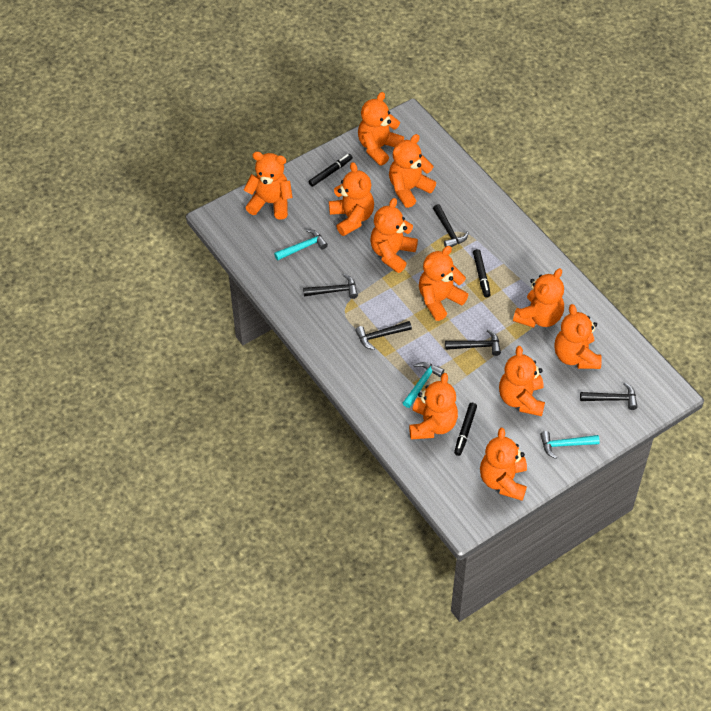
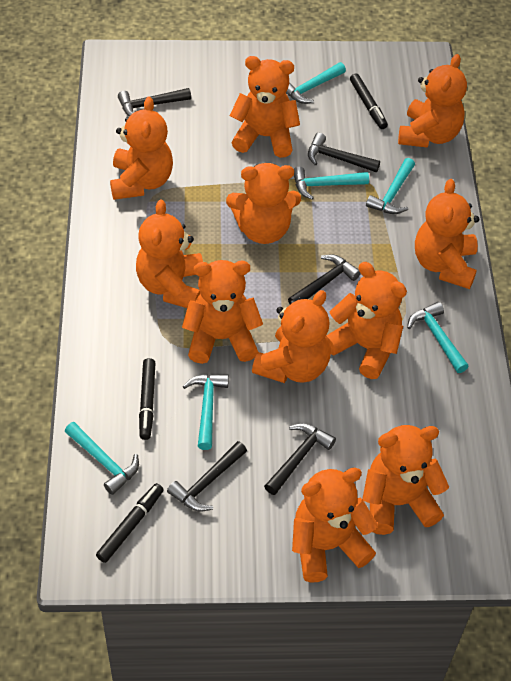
turquoise hammer: [274,229,328,260] [403,362,444,408] [540,431,600,459] = 3 -> [65,422,139,495] [183,374,229,450] [286,62,346,104] [294,167,369,200] [366,158,415,214] [407,302,469,373] = 6

